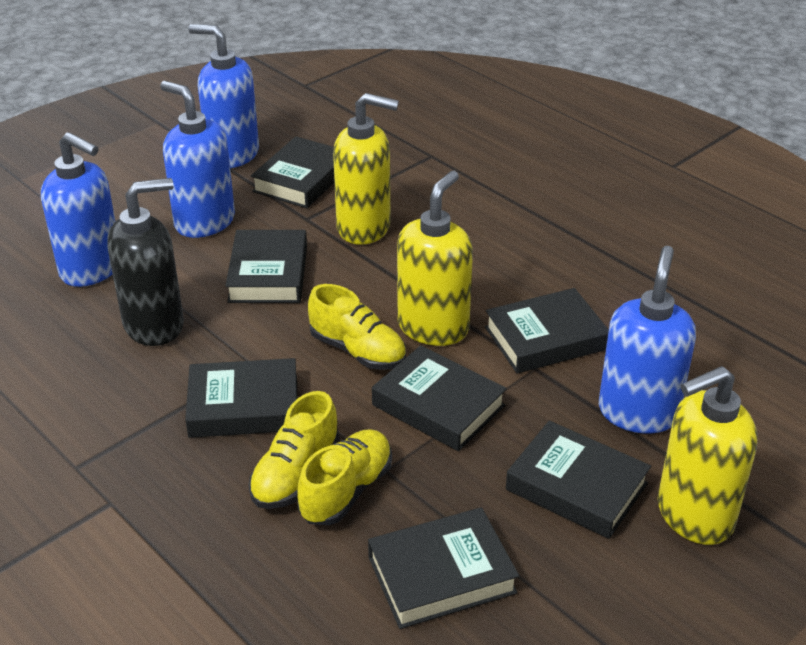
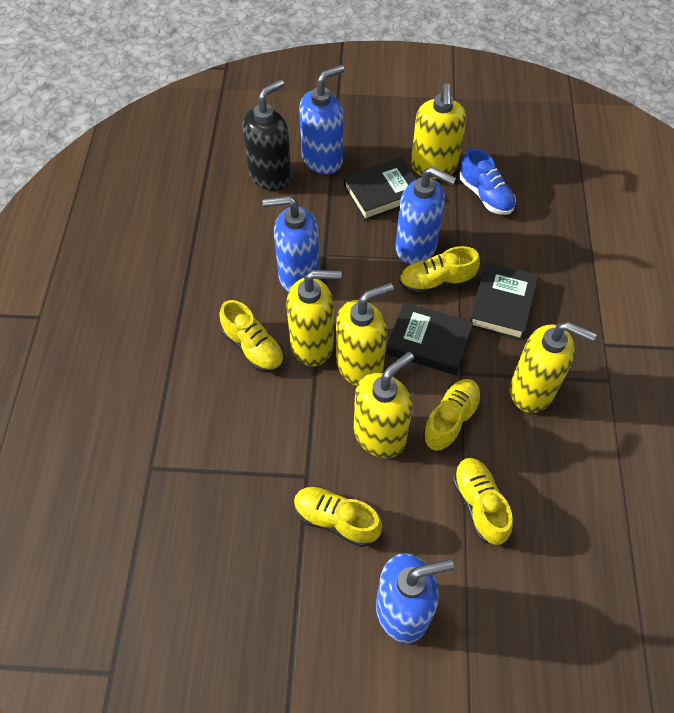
black book: [185,358,298,438] [225,230,307,303] [251,136,335,208] [368,507,519,629] [372,345,507,451] [485,288,609,374] [506,420,651,539] = 7 -> [344,157,417,221] [386,302,473,375] [469,262,538,340] = 3
blue shoe: none = 0 -> [459,148,516,215] = 1
yellow shoe: [249,391,340,509] [297,429,392,525] [308,284,406,370] = 3 -> [219,300,284,373] [294,486,382,547] [399,246,480,294] [422,379,482,451] [452,458,513,545] = 5
yellow soap dispenser: [333,93,399,245] [397,171,473,346] [658,366,758,545] = 3 -> [286,270,342,366] [336,283,394,386] [354,352,414,458] [411,83,467,179] [510,322,597,413] = 5

